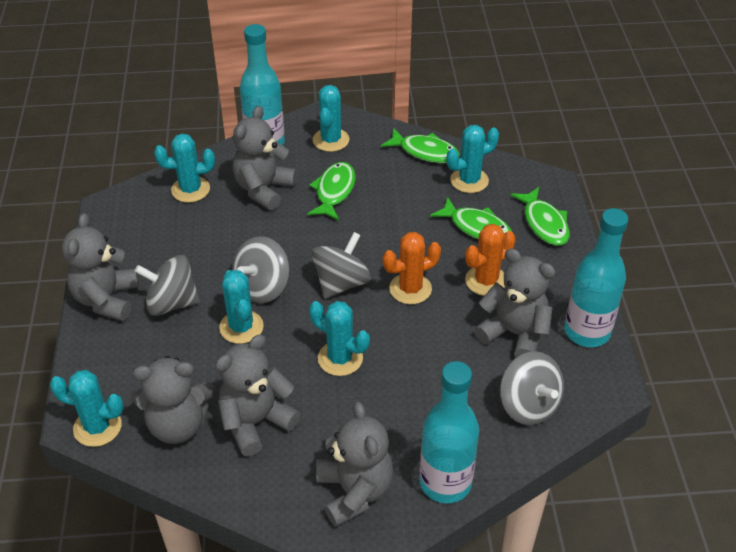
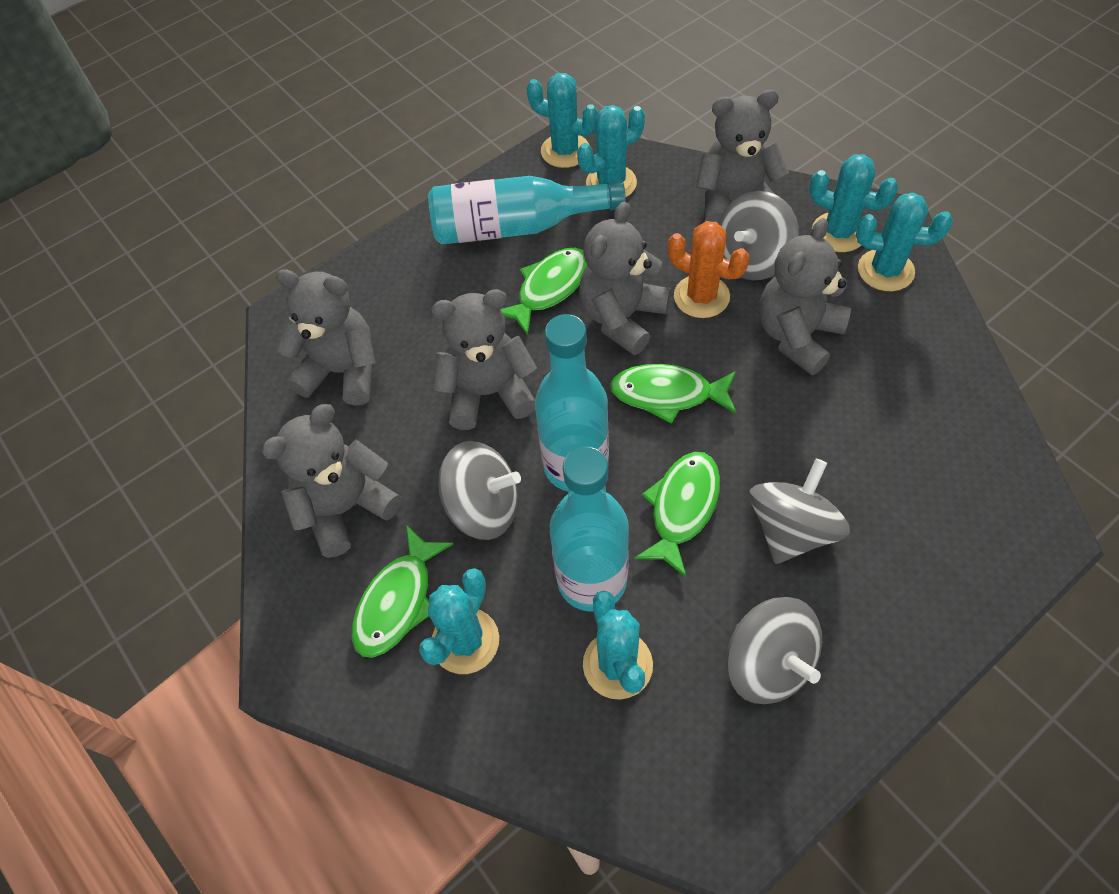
orange cactus: [383,232,441,304] [465,224,516,296] = 2 -> [667,221,750,318] = 1

